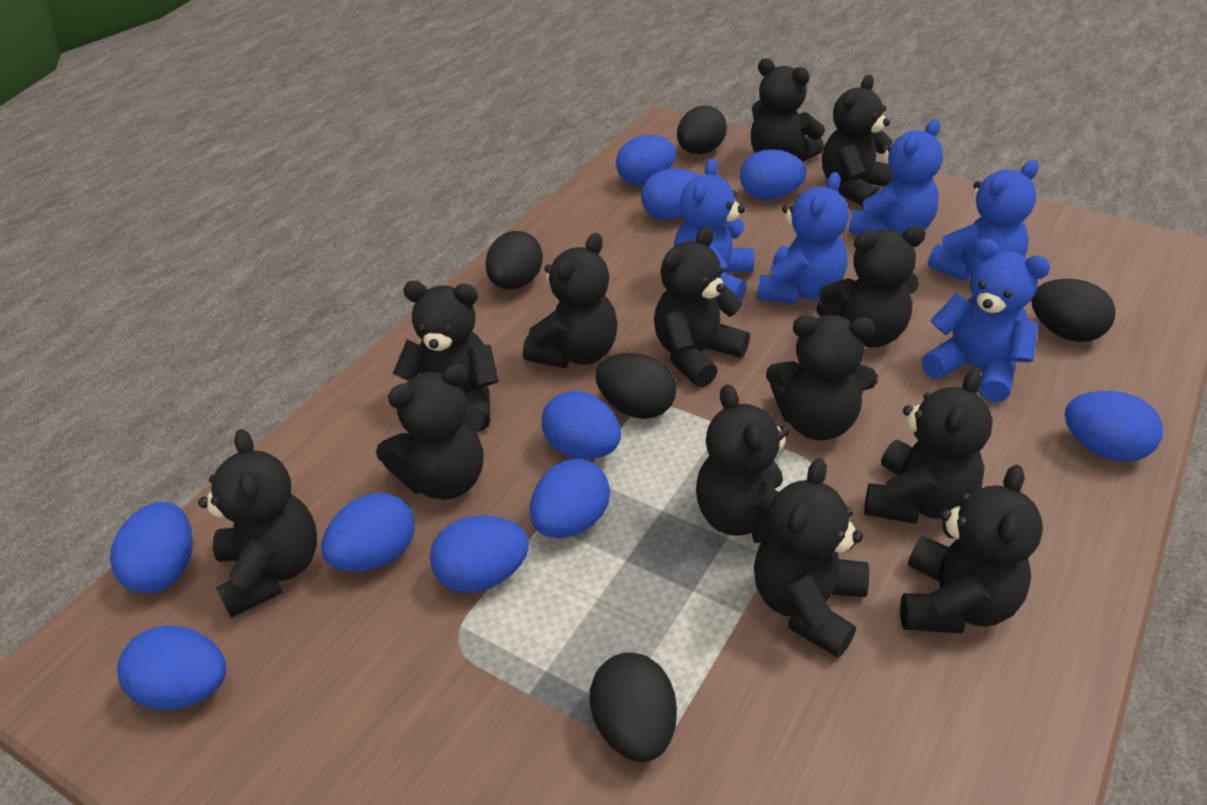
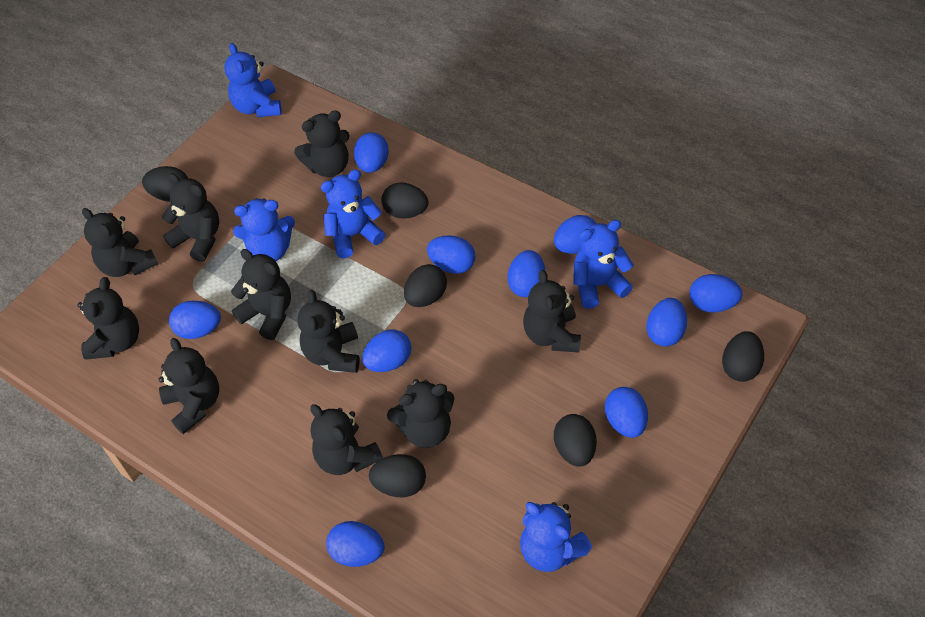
black egg: [486,231,543,290] [590,652,677,762] [596,353,676,419] [677,105,727,154] [1031,279,1115,342] = 5 -> [142,166,188,202] [369,454,426,497] [381,183,428,219] [404,264,447,307] [554,414,597,466] [722,331,764,382] = 6
black teddy bear: [198,429,317,618] [376,364,485,500] [393,281,499,432] [523,233,618,368] [654,226,750,387] [696,384,790,543] [751,58,825,162] [754,458,869,658] [766,315,878,441] [816,226,926,347] [822,75,894,206] [864,369,993,524] [900,464,1043,634] = 13 -> [78,277,139,360] [82,208,158,277] [158,338,219,434] [162,173,219,262] [231,249,291,340] [294,110,350,177] [297,290,360,373] [310,404,383,475] [387,379,455,448] [523,270,581,353] = 10

